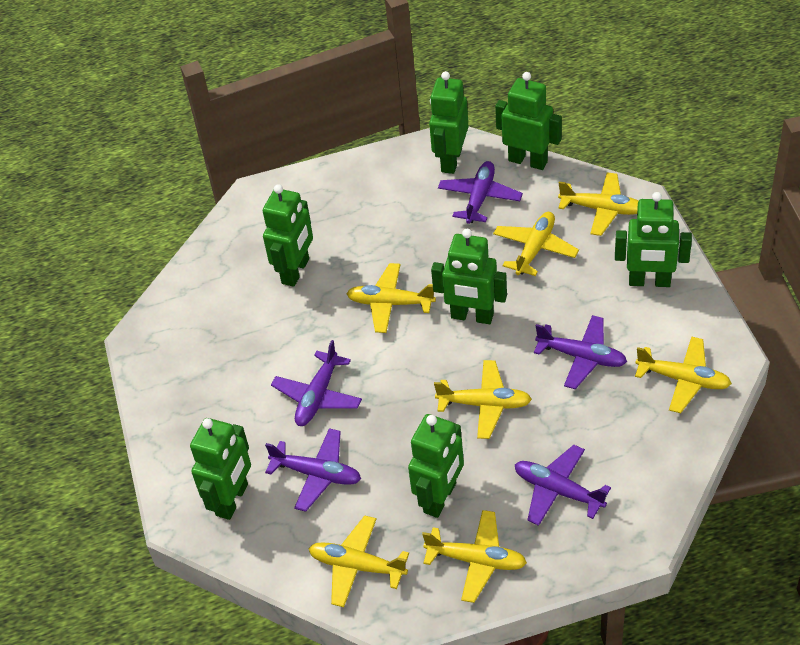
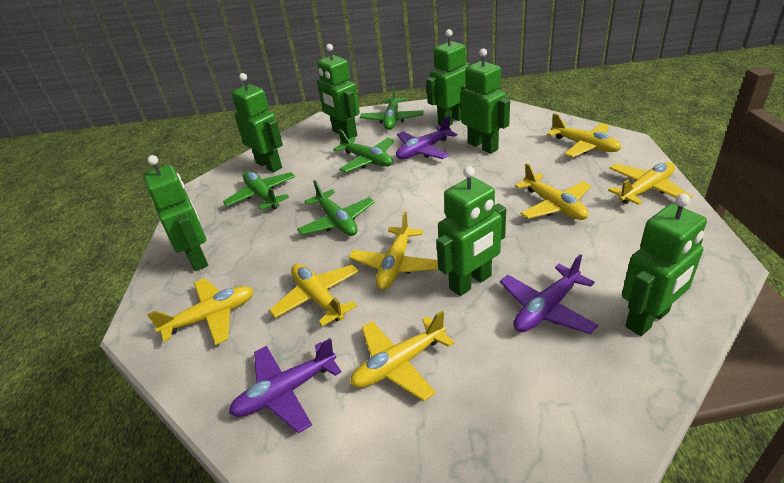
green plane: none = 0 -> [223,171,295,210] [297,180,375,236] [333,129,394,173] [360,85,424,130] = 4
purple plane: [265,428,361,512] [271,340,362,426] [438,161,523,224] [515,445,611,526] [534,315,627,389] = 5 -> [229,338,341,433] [396,115,457,159] [500,254,598,334] = 3

